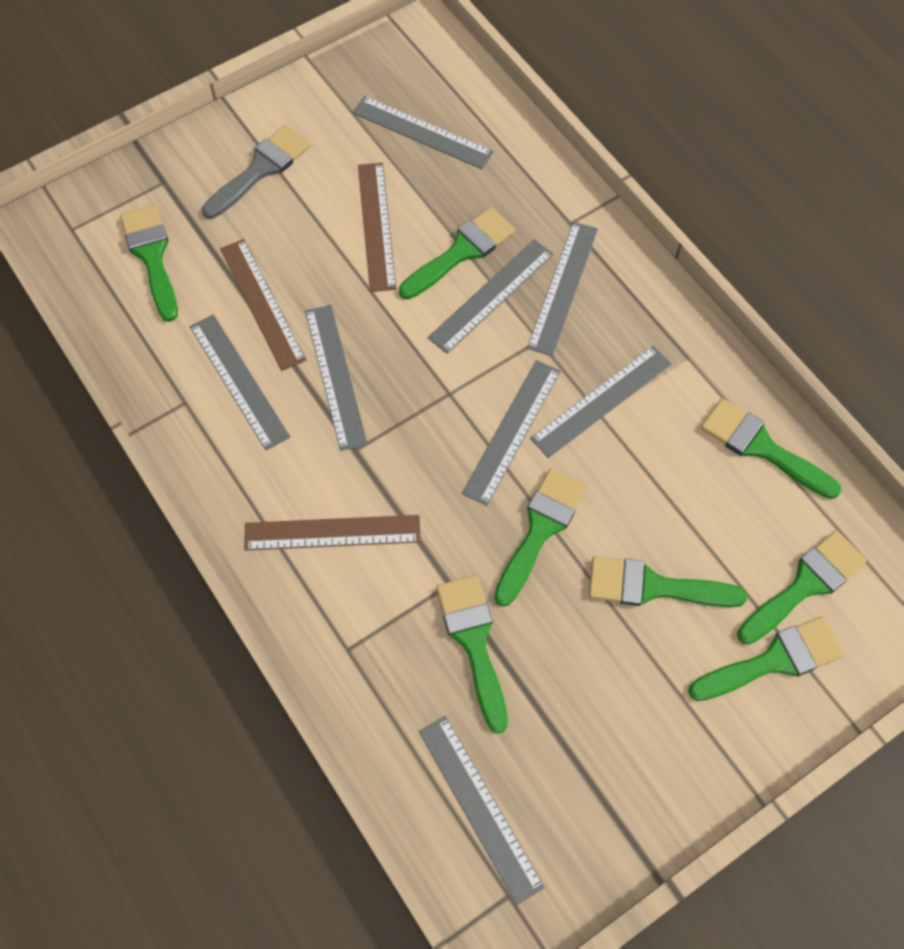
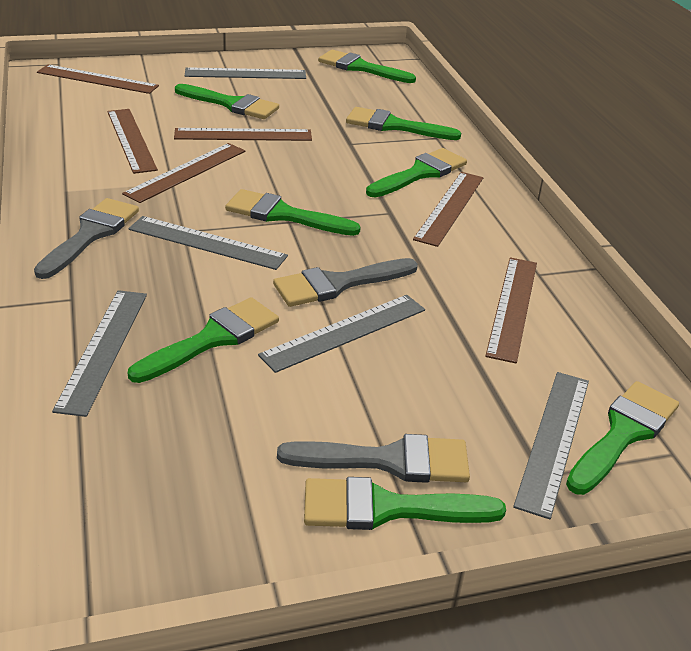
brown ruler: [220,239,306,371] [244,515,421,551] [358,163,396,292] = 3 -> [37,65,159,94] [107,109,158,174] [122,143,245,203] [174,128,312,141] [413,172,483,247] [485,258,537,363] = 6
grey brush: [202,125,311,219] = 1 -> [34,198,139,279] [273,258,418,307] [277,434,470,483] = 3
grey ruler: [190,315,290,450] [305,305,368,451] [352,96,493,169] [419,716,545,905] [428,239,553,354] [462,360,561,506] [527,222,598,356] [530,346,671,458] = 8 -> [52,290,147,417] [128,216,288,270] [185,67,306,79] [258,295,425,373] [513,372,589,519] = 5

